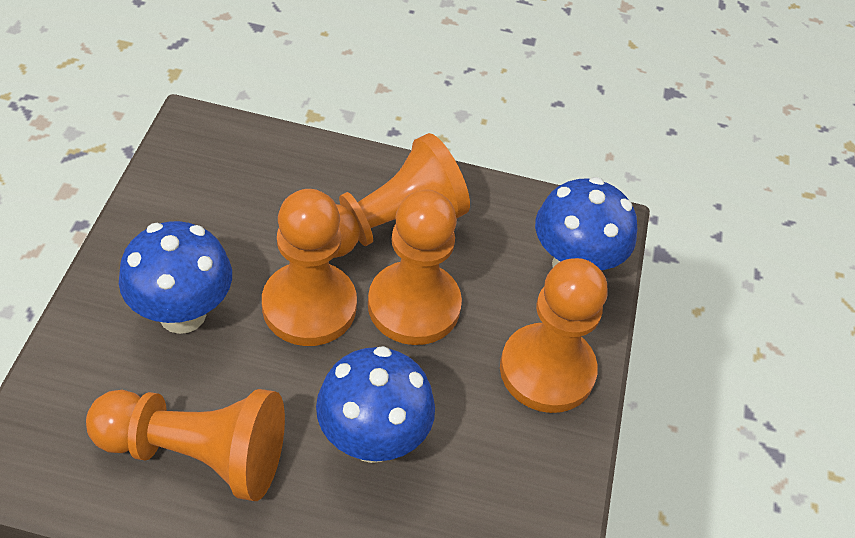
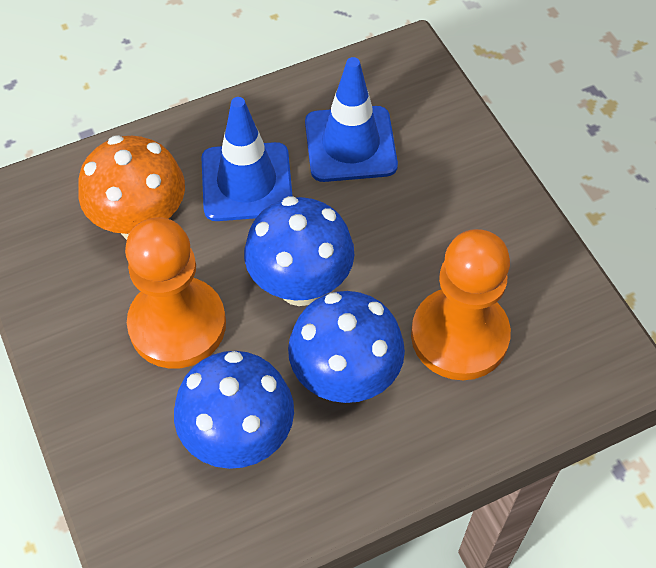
blue traffic cone: none = 0 -> [201,97,293,221] [305,57,398,182] = 2
orange mushroom: none = 0 -> [78,135,185,240] = 1
orange pawn: [86,389,285,501] [262,189,357,346] [334,133,470,258] [368,189,462,345] [500,258,608,413] = 5 -> [125,217,226,369] [411,229,511,380] = 2

